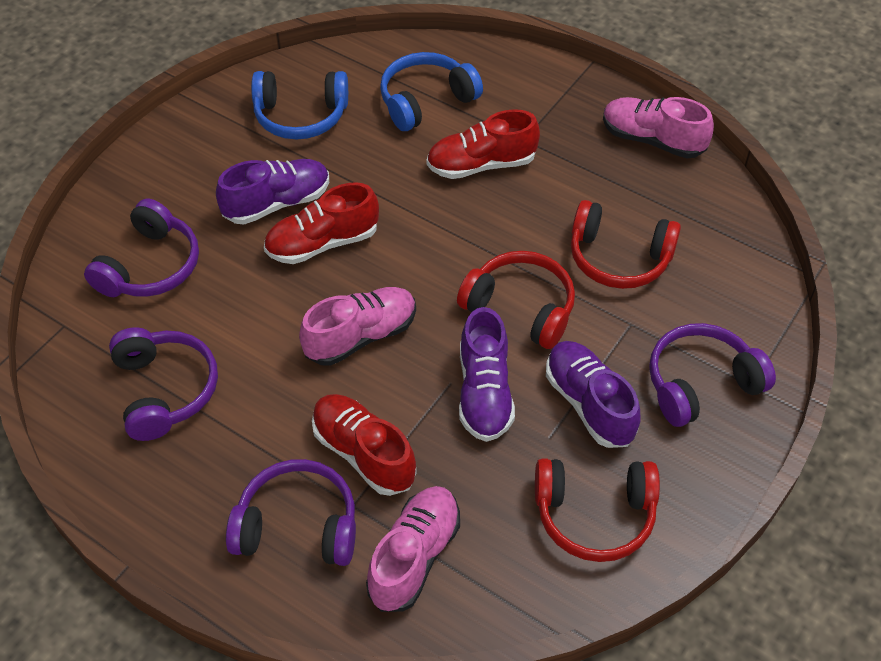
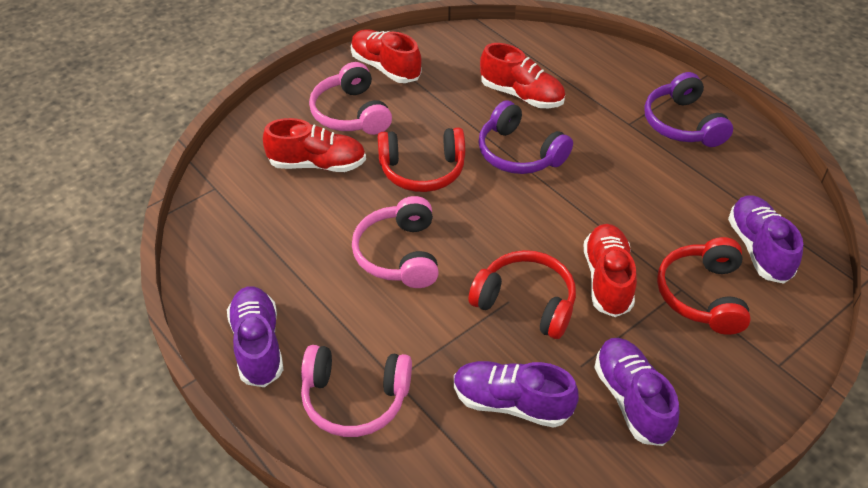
blue headphones: [251,71,348,140] [380,52,483,131] = 2 -> none = 0
pink headphones: none = 0 -> [301,345,412,437] [309,62,392,135] [352,196,439,288] = 3
pink shoe: [299,287,416,366] [366,486,460,612] [603,97,714,158] = 3 -> none = 0
purple headphones: [84,199,199,297] [109,327,218,441] [226,459,356,566] [649,323,776,427] = 4 -> [478,100,573,174] [645,72,733,147] = 2
purple shoe: [216,159,329,224] [459,307,515,442] [546,341,641,448] = 3 -> [227,286,283,387] [454,361,579,428] [594,338,679,446] [728,195,803,284] = 4
red shoe: [264,182,379,264] [312,394,416,496] [426,109,540,179] = 3 -> [263,118,366,172] [351,29,422,83] [480,43,565,108] [584,224,637,317] = 4

